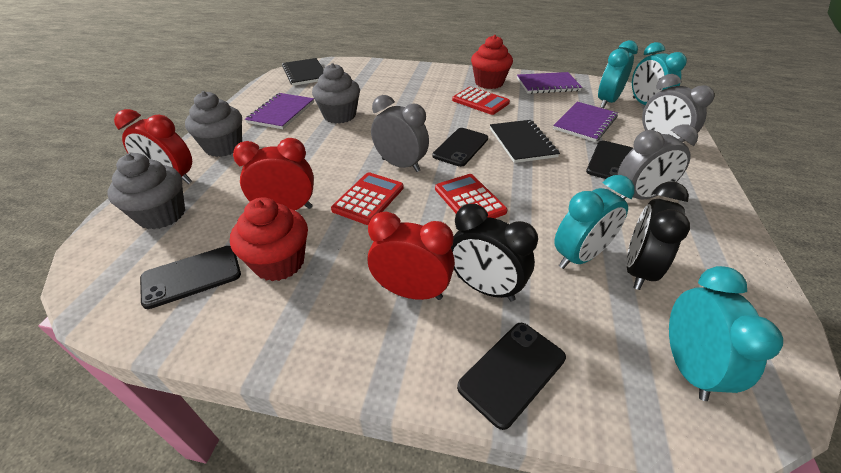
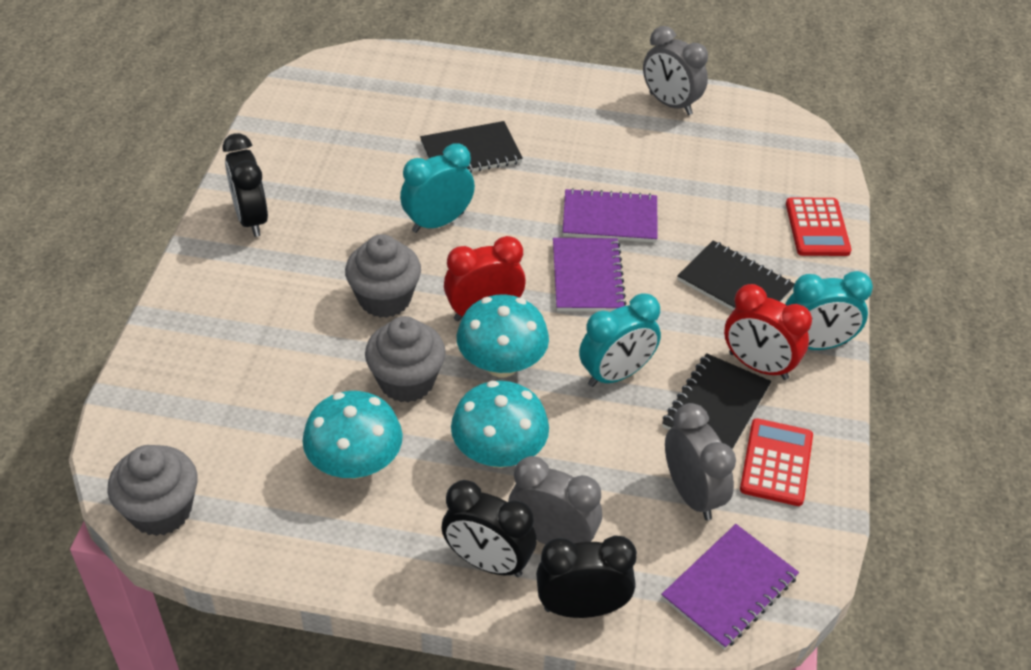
black clock: [451,204,538,301] [626,182,690,290] = 2 -> [223,133,268,237] [442,480,537,577] [536,535,637,618] = 3
black notebook: [282,58,324,86] [490,120,560,163] = 2 -> [420,121,523,173] [662,353,771,450] [677,240,795,311] = 3
black phone: [140,246,241,309] [432,128,488,167] [457,323,566,430] [586,140,633,179] = 4 -> none = 0
red calculator: [331,172,404,225] [435,174,508,218] [452,87,510,115] = 3 -> [740,418,813,506] [786,197,851,256] = 2
red clock: [114,109,192,184] [233,138,314,211] [368,211,455,300] = 3 -> [444,236,526,321] [724,284,812,380] = 2
red cupcake: [230,197,308,281] [471,35,513,89] = 2 -> none = 0
turquoise clock: [554,175,635,269] [598,40,638,108] [632,42,687,105] [669,266,783,401] = 4 -> [400,143,475,233] [579,293,661,387] [785,271,873,350] = 3
turquoise mushroom: none = 0 -> [302,391,403,479] [451,381,549,468] [457,295,549,377] = 3

